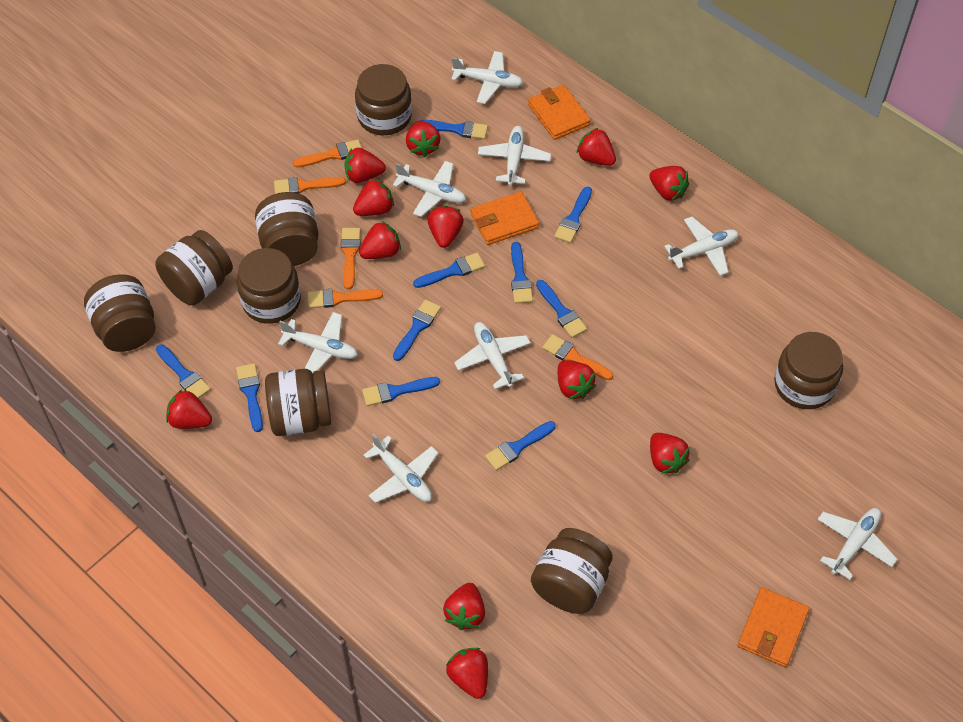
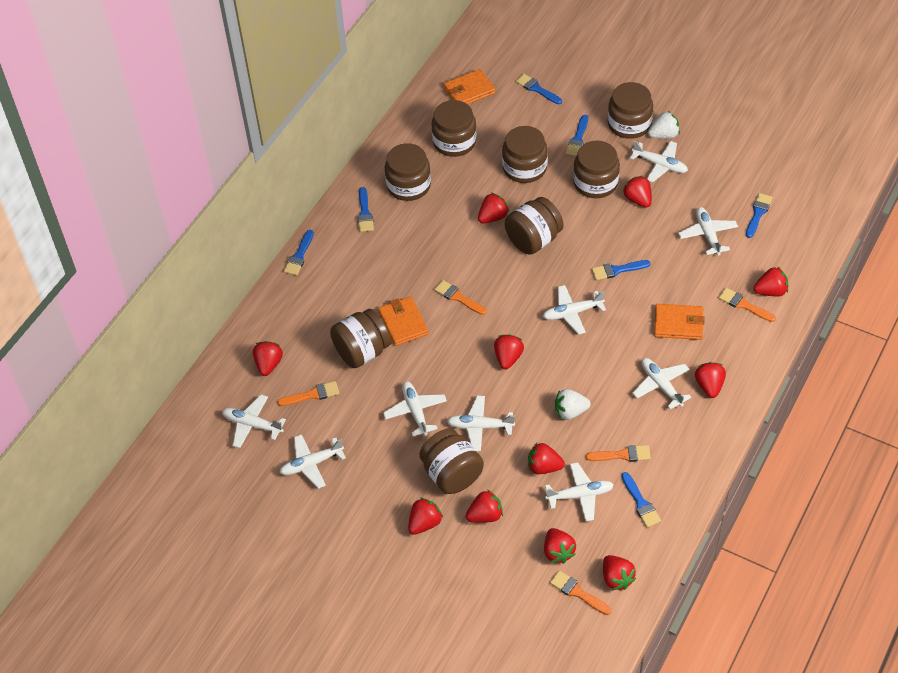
blue brush: [156,344,211,399] [236,363,263,432] [362,377,440,406] [393,299,441,361] [413,252,485,288] [420,120,488,139] [485,421,556,471] [511,242,533,304] [536,280,587,338] [554,187,592,243] = 10 -> [284,230,314,276] [358,187,374,232] [516,74,562,104] [566,115,588,156] [592,260,651,280] [621,472,661,527] [746,193,773,238] = 7
red strawberry: [166,390,212,429] [344,148,386,183] [353,179,394,216] [359,221,401,259] [406,121,440,157] [427,206,464,248] [443,583,485,630] [446,648,488,699] [558,360,596,399] [577,128,616,166] [649,166,689,201] [650,433,690,474] = 12 -> [253,341,283,376] [408,498,443,535] [466,489,503,523] [478,193,509,224] [494,334,524,369] [528,443,565,474] [544,528,576,564] [603,555,636,590] [623,176,652,208] [695,362,726,398] [753,267,788,296] = 11
white plane: [278,312,358,373] [363,434,438,503] [393,161,466,217] [451,51,523,104] [454,322,531,389] [478,126,551,186] [664,217,739,276] [817,508,897,580] = 8 -> [222,394,286,448] [279,434,346,489] [383,381,447,436] [447,396,515,451] [543,285,606,335] [545,462,614,521] [630,140,688,182] [632,358,691,409] [678,207,738,255] = 9
white strawberry: none = 0 -> [555,389,591,420] [648,111,680,139] = 2

